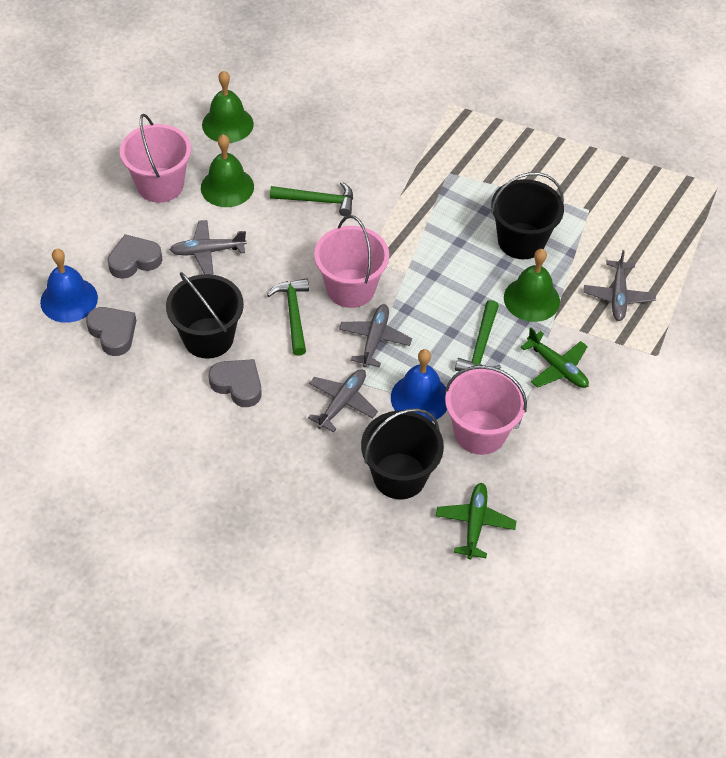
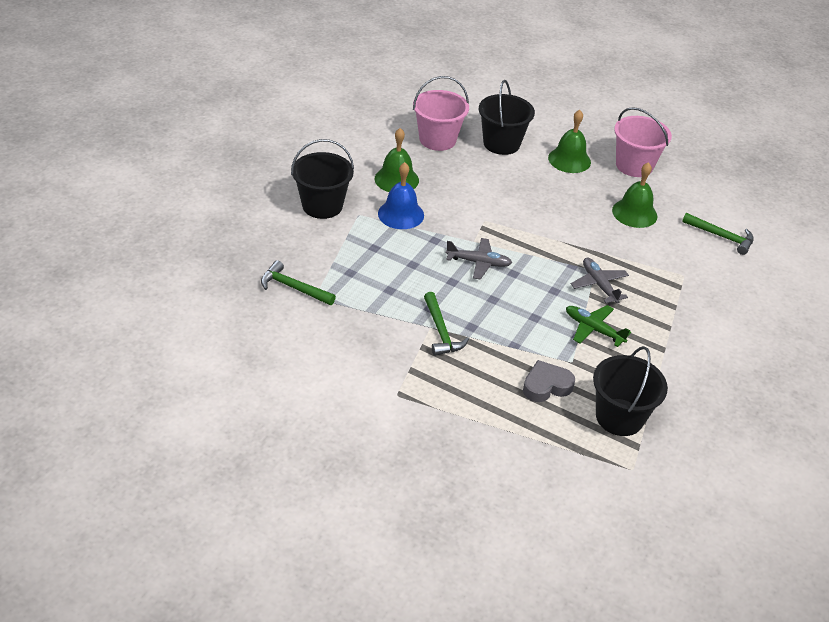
blue bell: [40,249,98,323] [391,349,447,422] = 2 -> [378,162,424,229] = 1
green plane: [436,483,516,559] [520,328,589,388] = 2 -> [566,305,631,347] = 1
grey heart: [86,307,136,356] [107,234,163,279] [208,359,262,407] = 3 -> [523,360,575,402] = 1
grey plane: [170,220,247,274] [308,369,378,432] [339,304,412,367] [584,250,656,321] = 4 -> [446,238,512,280] [571,258,629,304] = 2
pink bucket: [120,114,191,203] [314,215,389,308] [445,365,527,455] = 3 -> [413,76,469,151] [614,107,672,177] = 2

